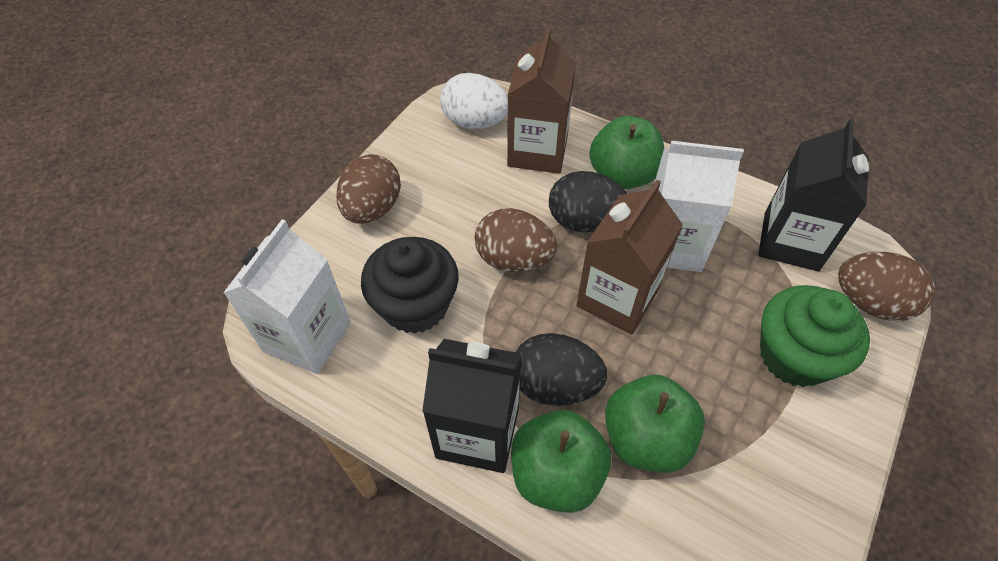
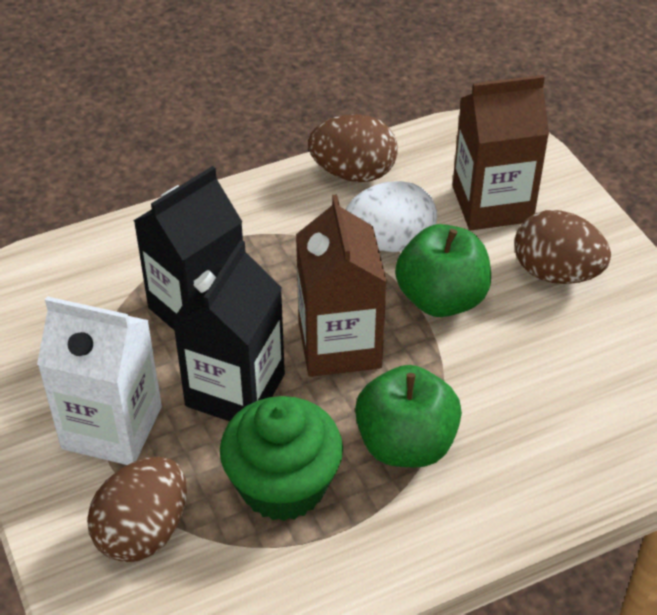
black cupcake: [361,237,459,334] = 1 -> none = 0
black egg: [516,333,607,406] [549,171,627,232] = 2 -> none = 0
green apple: [511,410,611,513] [589,116,665,189] [605,375,705,473] = 3 -> [355,365,462,468] [395,224,491,317] = 2
white carton: [223,219,350,374] [655,141,744,272] = 2 -> [37,296,162,465] = 1

